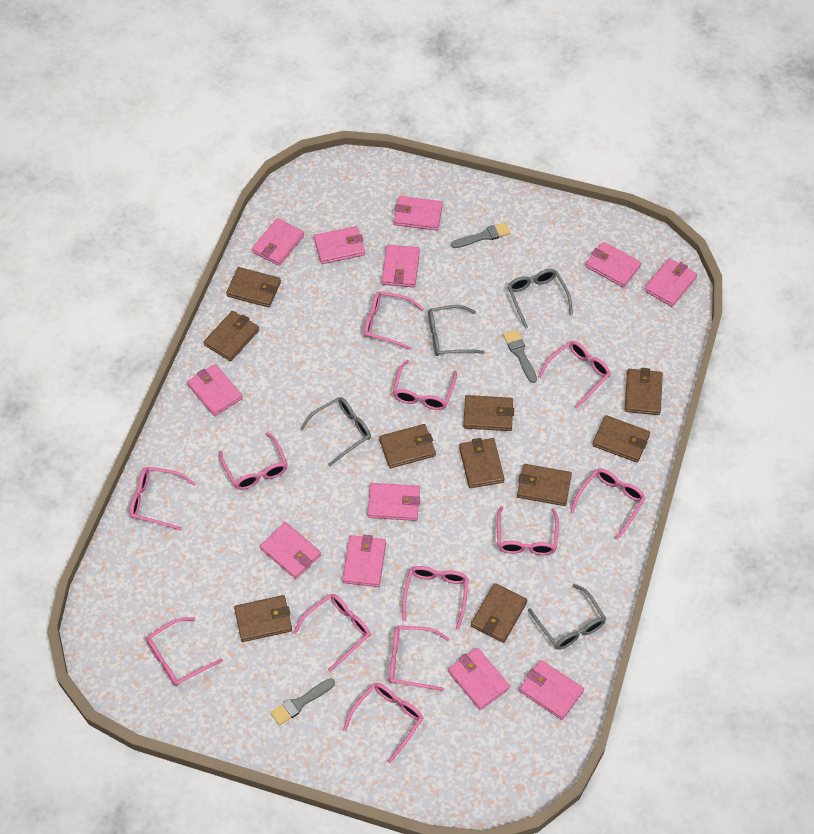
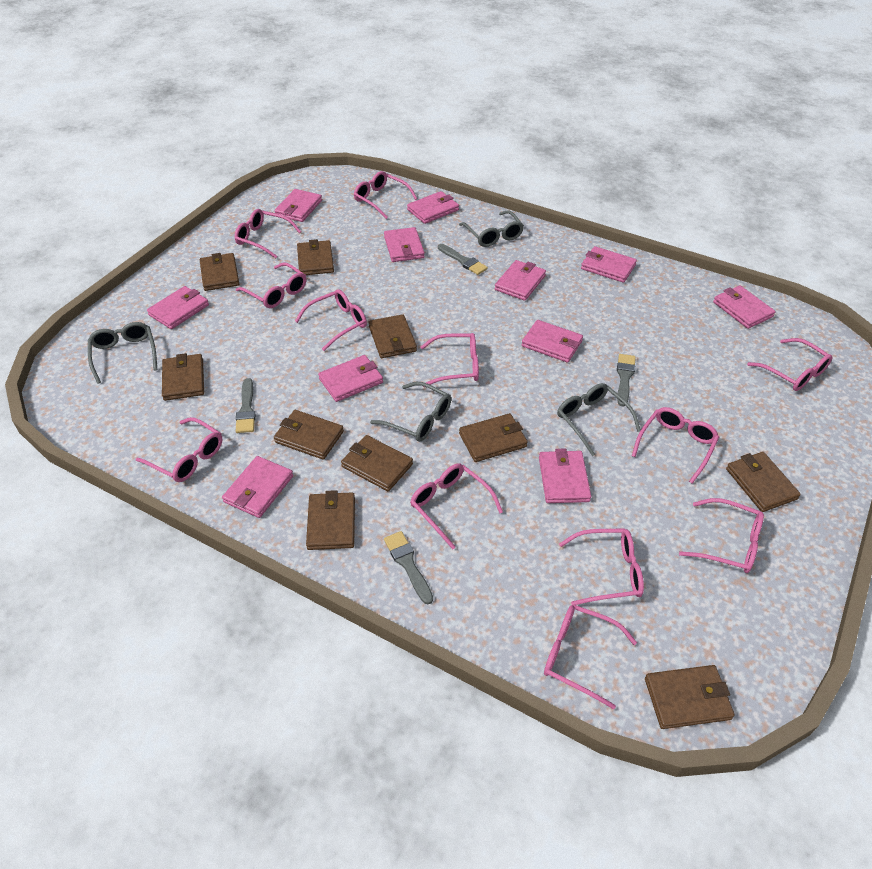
grey brush: [270,678,335,726] [451,222,510,248] [503,330,537,383] = 3 -> [236,378,255,433] [384,531,433,604] [438,244,488,275] [617,354,636,407] = 4
pink wallet: [187,364,243,416] [252,218,304,266] [260,522,321,579] [314,226,365,264] [342,535,386,587] [368,483,420,521] [382,245,420,287] [394,196,443,231] [448,648,510,710] [519,660,584,720] [585,242,641,288] [644,258,697,307] = 12 -> [147,286,209,329] [222,456,293,518] [274,189,322,222] [318,355,383,402] [384,227,425,262] [407,191,459,224] [495,260,546,301] [522,320,583,363] [539,448,591,503] [581,246,637,283] [713,286,775,329] = 11

